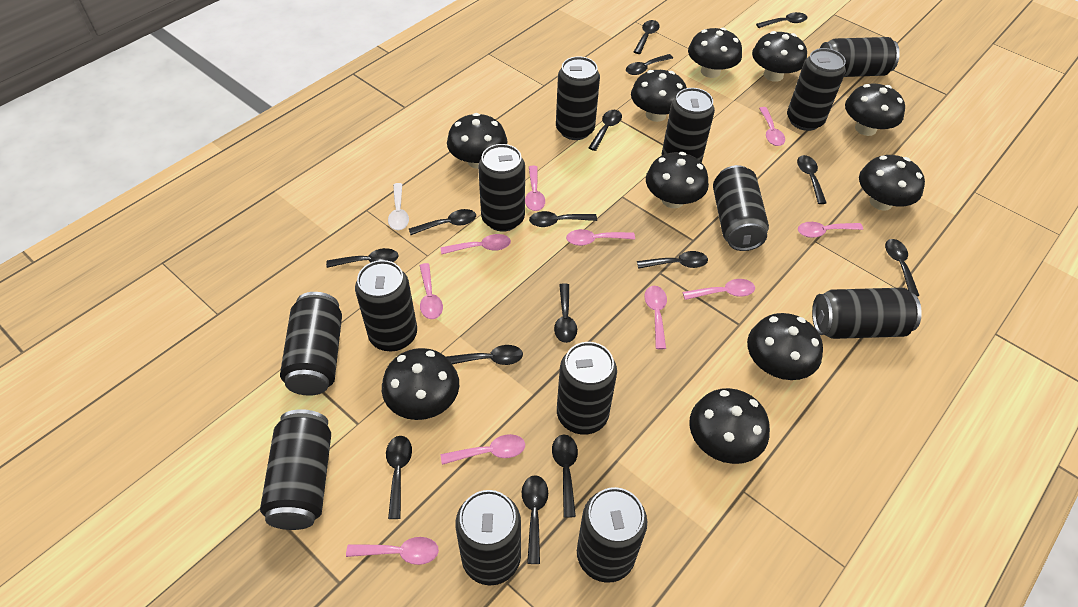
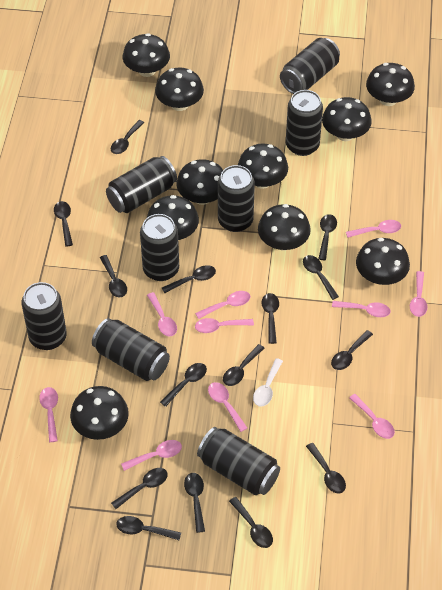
black can: [260,409,331,530] [280,292,342,396] [355,260,417,351] [455,490,521,585] [478,144,525,232] [556,56,600,140] [557,342,617,435] [577,487,647,583] [662,88,715,163] [713,165,769,251] [787,48,846,131] [812,288,922,339] [820,37,900,77] = 13 -> [22,282,67,350] [92,318,170,381] [106,156,177,213] [140,214,179,281] [197,427,280,495] [218,165,255,232] [280,38,340,94] [286,90,323,156] = 8

